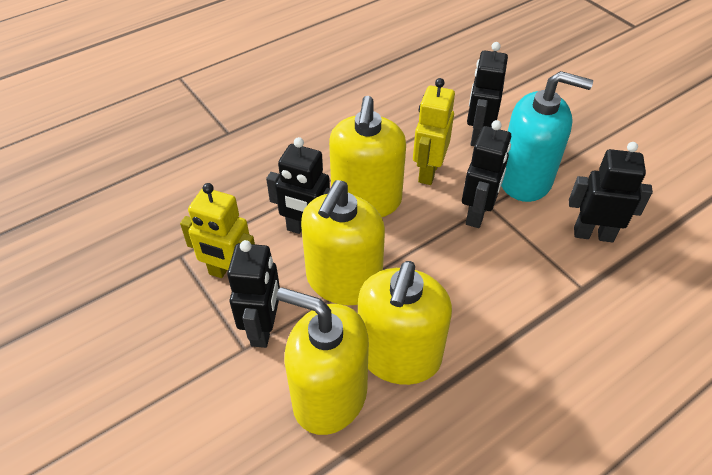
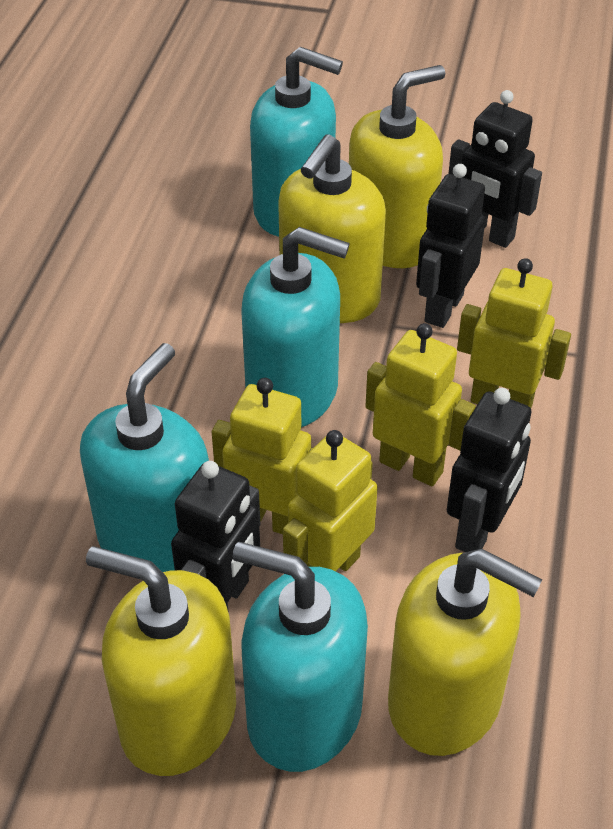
black robot: [227,240,280,348] [266,137,330,234] [462,120,511,228] [467,42,508,146] [569,142,653,242] = 5 -> [171,461,260,610] [416,164,486,328] [447,388,531,552] [449,90,542,248] = 4
turquoise soap dispenser: [501,71,593,202] = 1 -> [80,343,209,572] [233,542,368,772] [241,227,350,427] [250,47,343,237] = 4
yellow robot: [180,183,255,278] [413,78,455,185] = 2 -> [212,378,313,534] [283,430,378,571] [365,323,476,486] [457,258,571,408] = 4

